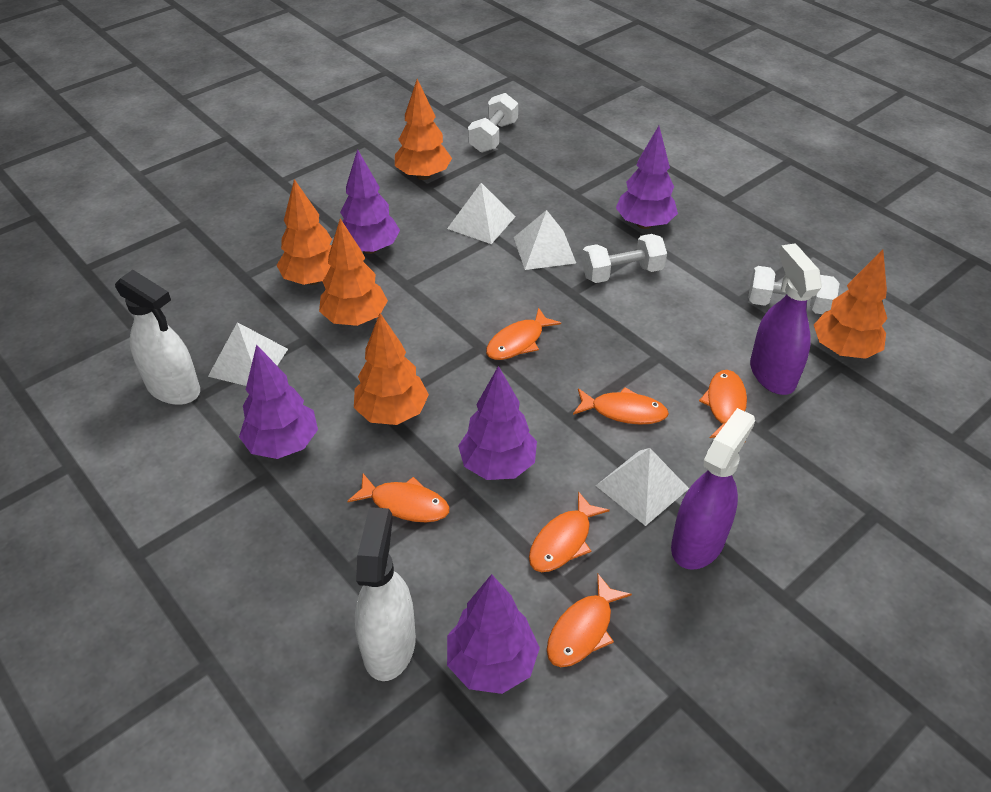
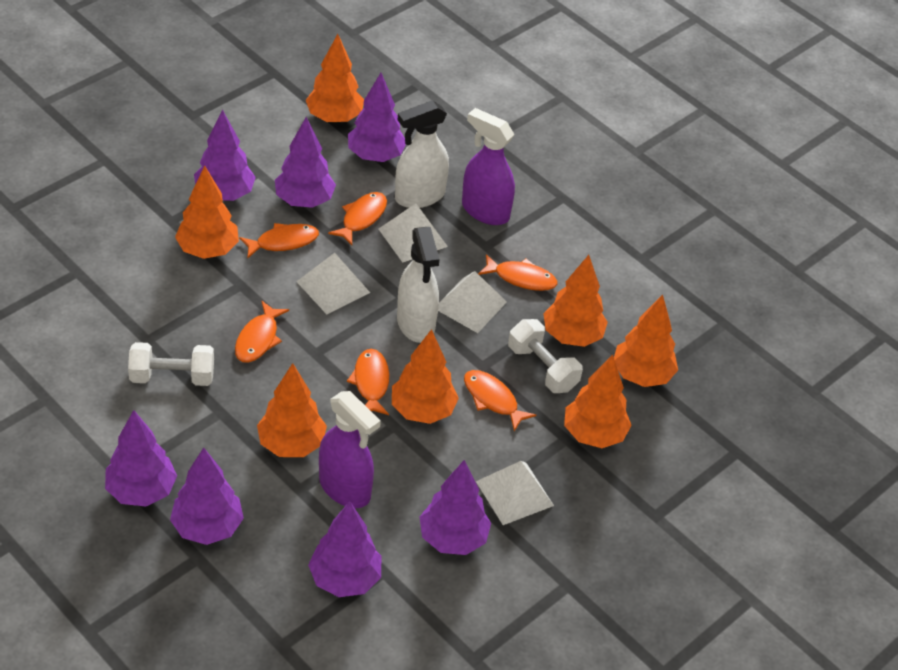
orange tree: [276,179,332,285] [319,219,388,326] [354,313,429,425] [395,79,452,180] [814,250,887,359] = 5 -> [175,166,239,259] [257,363,327,457] [306,34,364,123] [392,329,459,424] [543,255,608,347] [564,354,631,448] [614,295,678,387] = 7
purple tree: [239,344,318,459] [340,149,400,254] [447,574,540,694] [458,366,537,480] [616,126,678,229] = 5 -> [105,410,177,507] [170,447,244,545] [194,109,256,201] [275,117,336,208] [308,501,381,597] [348,73,406,162] [420,460,491,555] = 7
white dumbbell: [468,93,518,153] [582,234,667,283] [748,266,839,314] = 3 -> [128,342,214,386] [508,319,583,393] = 2

